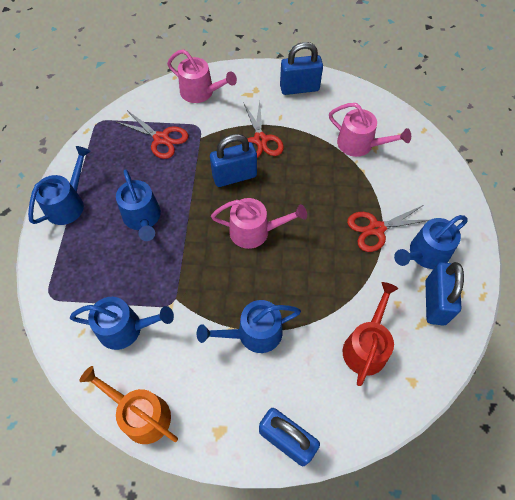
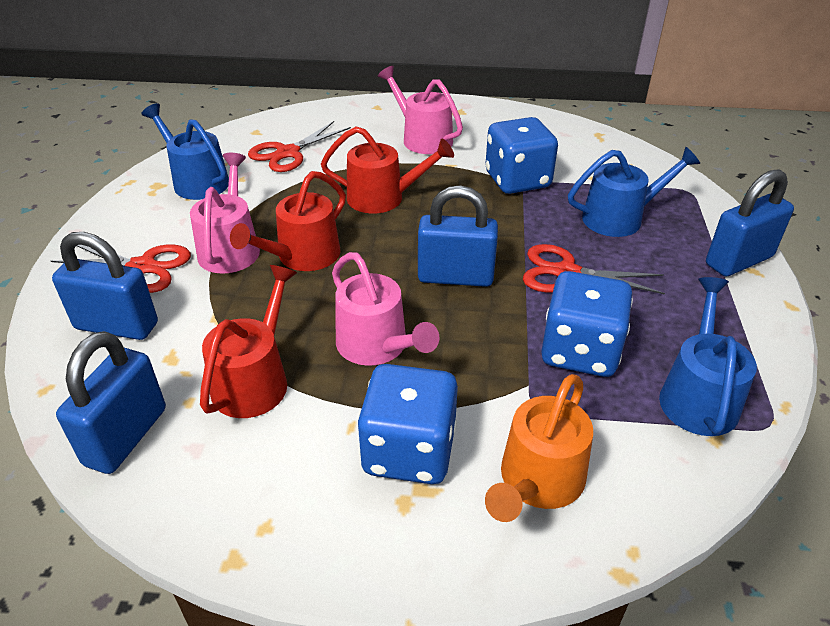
blue dice: none = 0 -> [357,364,458,484] [485,117,558,194] [541,271,633,377] = 3
blue watering can: [28,146,91,225] [70,297,174,350] [116,169,161,241] [197,300,301,353] [394,215,468,269] = 5 -> [141,103,229,200] [568,147,700,237] [659,277,757,436] = 3
red watering can: [343,282,398,386] = 1 -> [200,265,297,418] [230,171,346,271] [321,127,454,213] = 3

